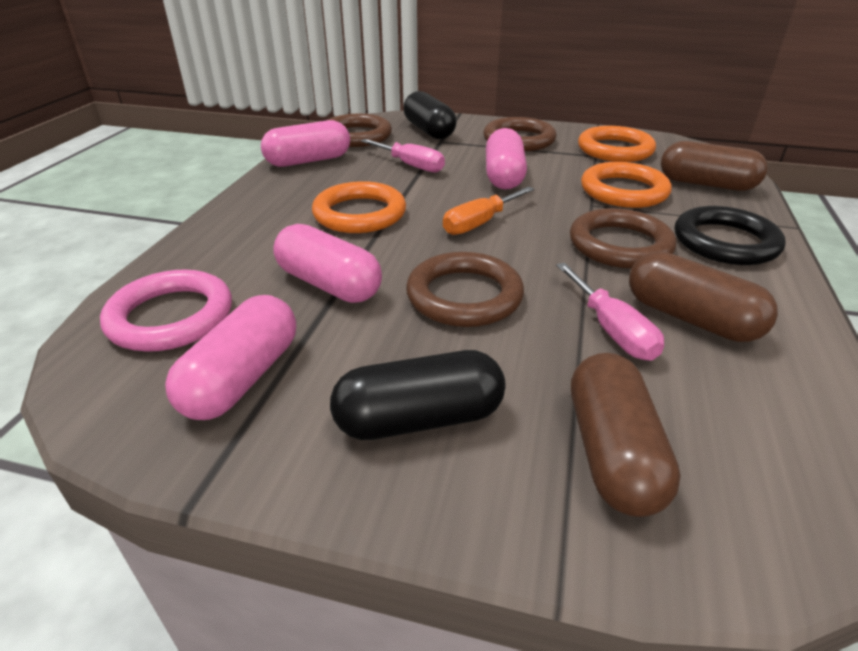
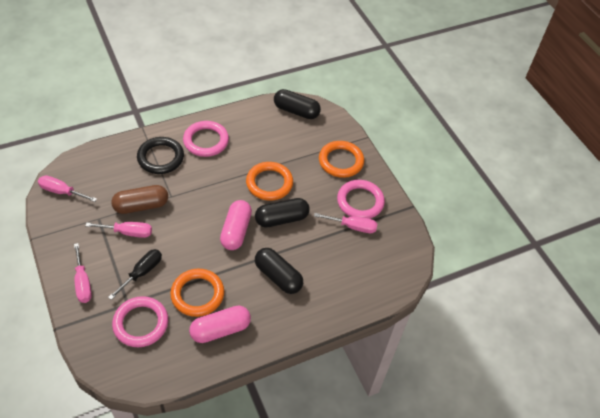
black capsule: [330,350,506,440] [403,91,456,139] = 2 -> [255,198,310,227] [255,248,303,294] [274,89,321,119] = 3
black screwdriver: none = 0 -> [108,249,162,300] = 1
brown capsule: [571,353,681,517] [629,251,778,342] [661,141,768,191] = 3 -> [111,185,168,214] = 1
brown ring: [326,114,392,147] [406,252,524,327] [483,117,556,151] [570,208,676,269] = 4 -> none = 0
orange screwdriver: [443,186,534,235] = 1 -> none = 0
pink capsule: [165,295,296,420] [261,120,350,167] [273,224,382,303] [486,128,527,190] = 4 -> [189,306,251,343] [220,200,252,250] = 2
pink ring: [100,269,232,352] = 1 -> [112,296,168,347] [183,121,229,157] [337,180,385,219] = 3
pink screwdriver: [361,139,445,173] [556,263,664,361] = 2 -> [38,176,97,202] [74,243,92,303] [85,222,152,238] [314,213,377,233] = 4

